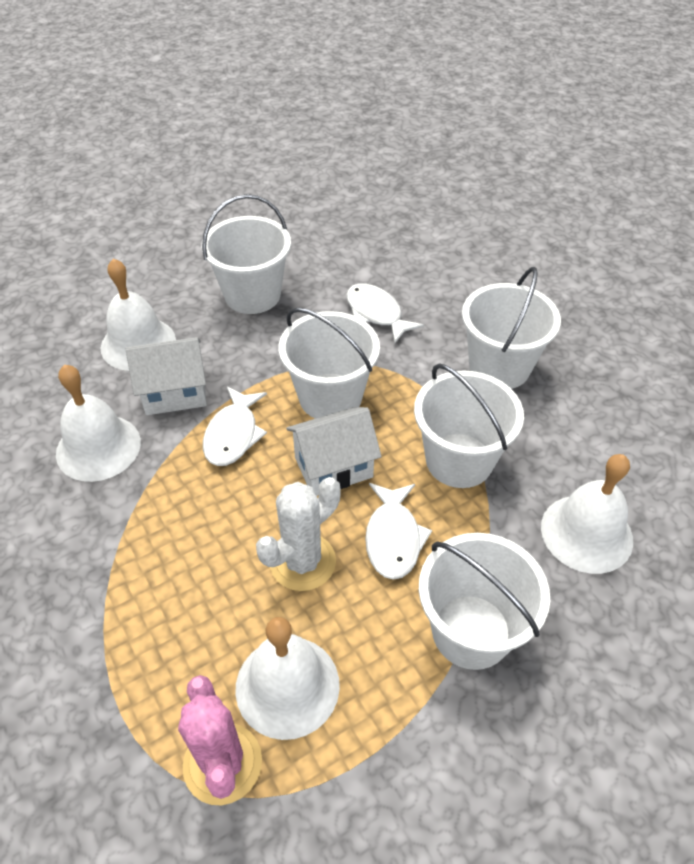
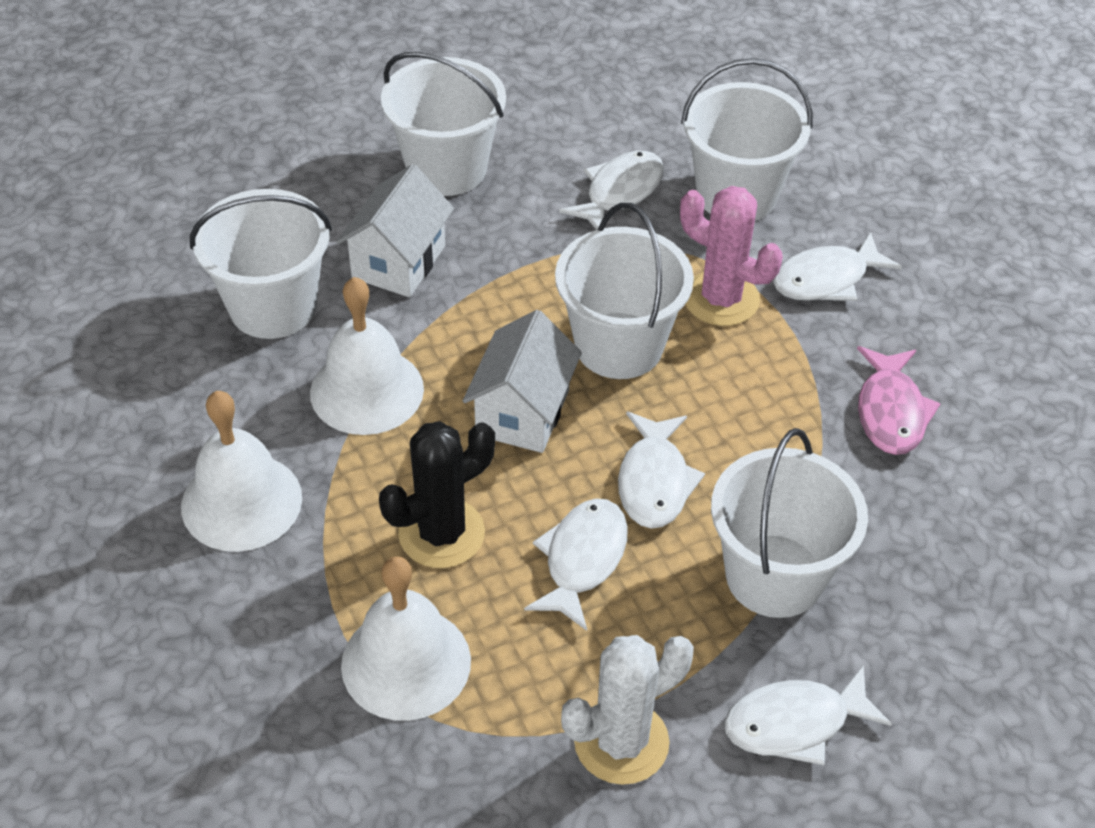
black cactus: none = 0 -> [379,421,495,568] = 1
pink fish: none = 0 -> [857,346,941,455] = 1
white bell: [56,364,141,482] [101,258,176,371] [235,617,340,740] [541,454,633,574] = 4 -> [181,391,302,552] [310,277,424,435] [341,556,471,721] = 3
white fish: [203,386,267,466] [346,283,424,343] [365,483,432,580] = 3 -> [524,498,628,631] [559,151,664,230] [618,412,705,529] [724,665,892,765] [773,232,902,301] = 5

